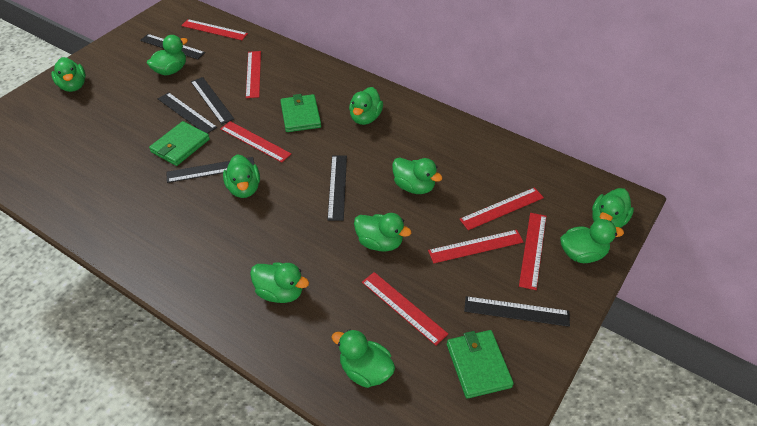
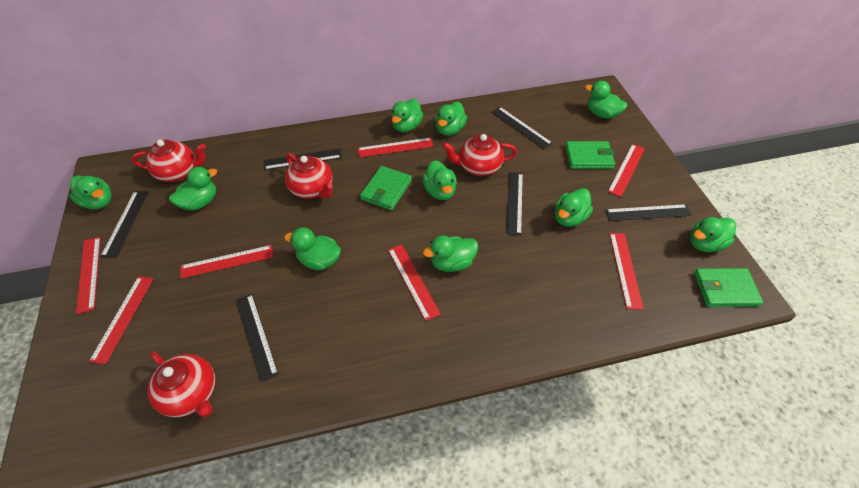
red teapot: none = 0 -> [132,140,206,182] [147,351,215,418] [285,153,333,199] [442,134,517,176] = 4

